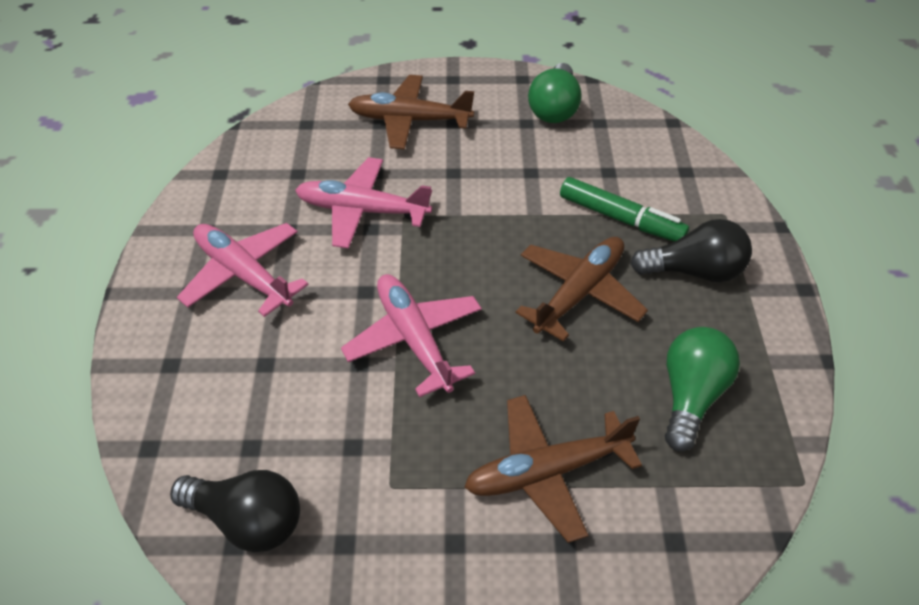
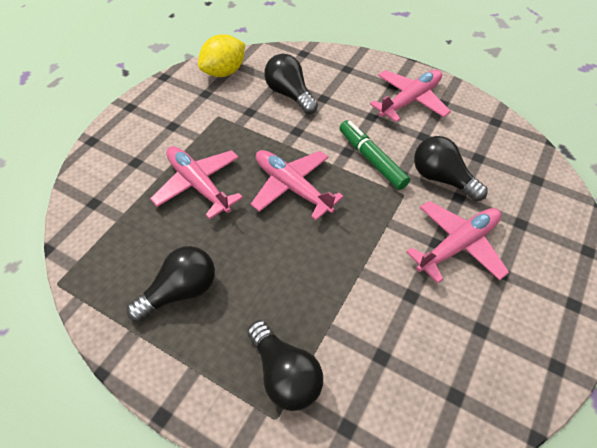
black light bulb: [170,470,300,553] [630,219,752,282] = 2 -> [127,246,215,322] [247,320,323,411] [264,54,318,114] [414,136,488,201] = 4
brown plane: [348,75,474,149] [464,395,642,543] [515,237,648,342] = 3 -> none = 0
green light bulb: [528,63,582,123] [665,327,740,451] = 2 -> none = 0
pink plane: [177,223,309,317] [295,157,432,249] [341,274,482,397] = 3 -> [150,146,243,219] [251,150,344,220] [370,70,451,122] [406,201,509,283] = 4
yellow lemon: none = 0 -> [198,34,245,77] = 1

